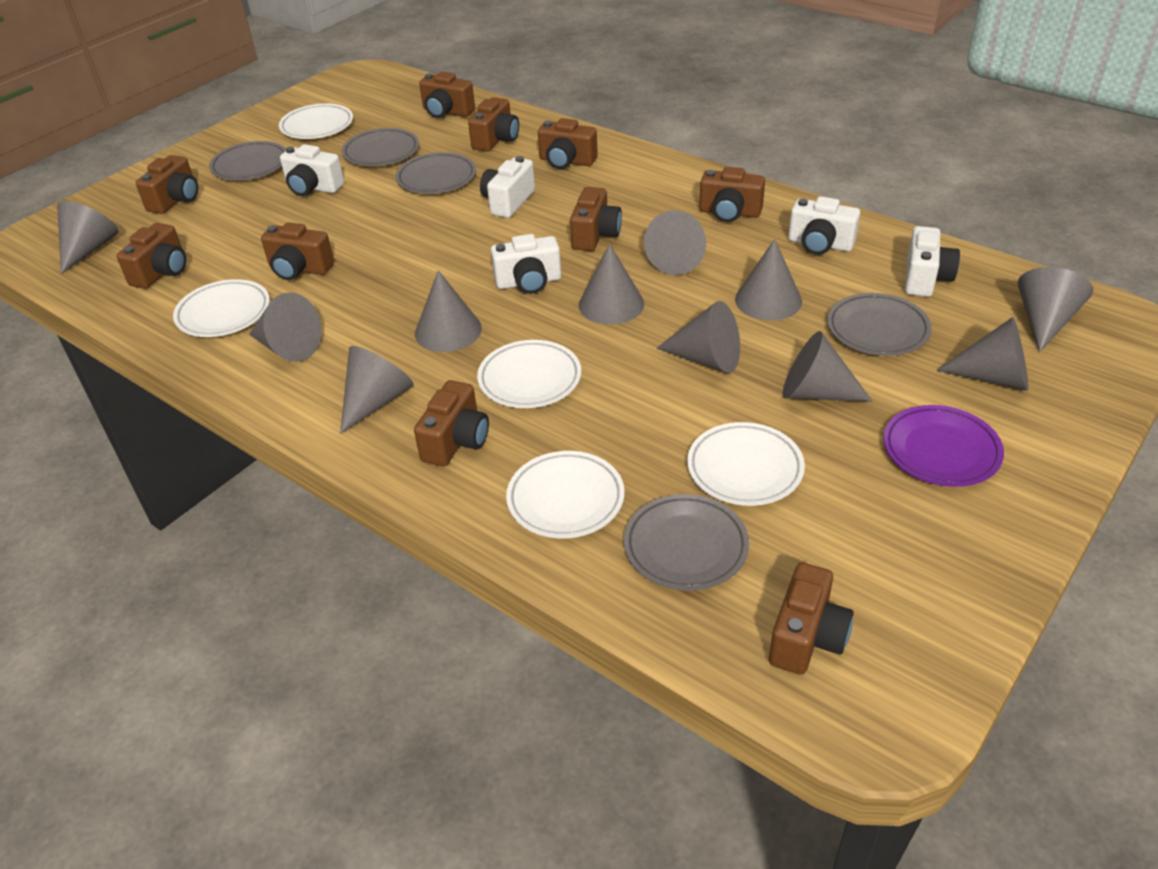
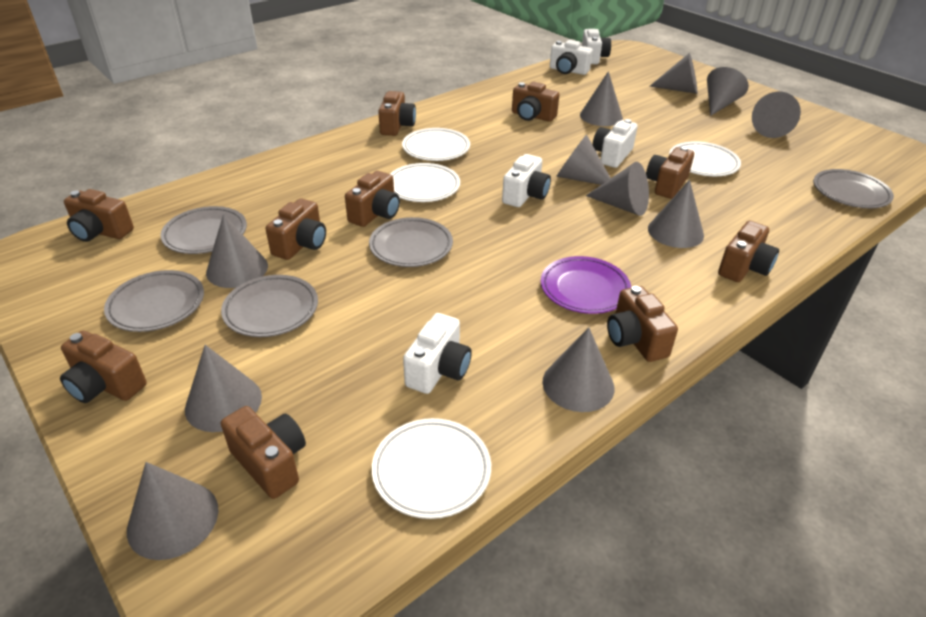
white plate: [173,279,270,337] [279,104,353,139] [477,340,581,408] [506,451,624,538] [687,422,805,506] = 5 -> [372,418,491,519] [390,163,460,202] [402,128,470,161] [669,141,741,176] = 4

